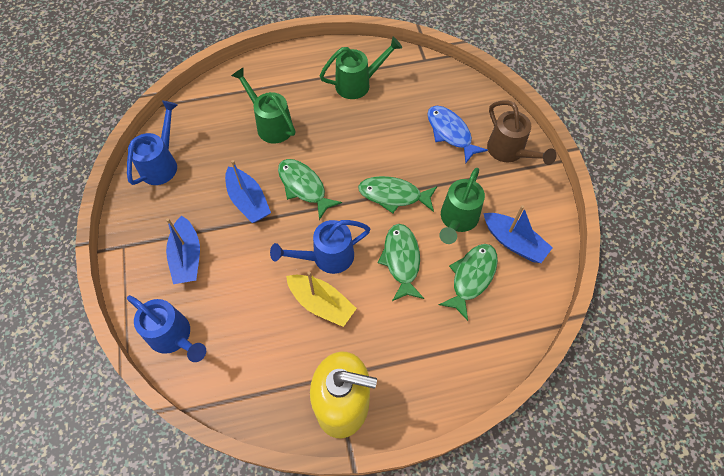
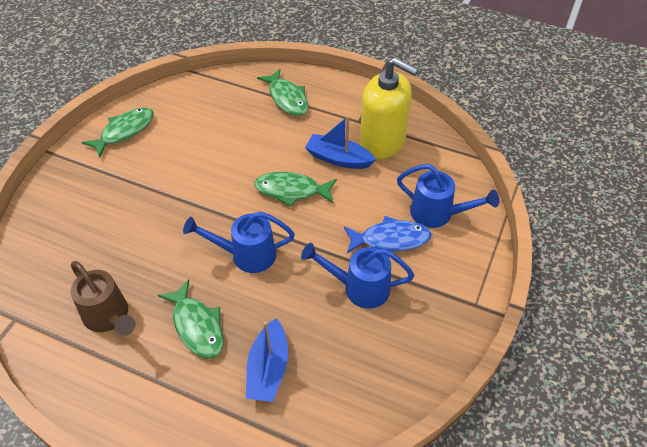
blue boat: [166,215,200,284] [225,160,271,223] [483,205,553,263] = 3 -> [246,318,288,402] [305,116,376,169] = 2
green watering can: [231,67,295,143] [320,37,402,99] [439,168,485,244] = 3 -> none = 0
yellow boat: [286,272,357,327] = 1 -> none = 0

